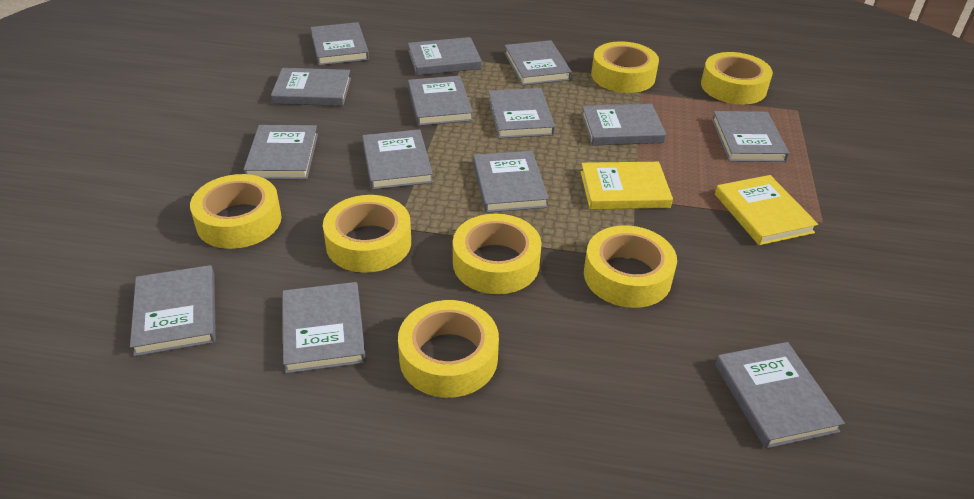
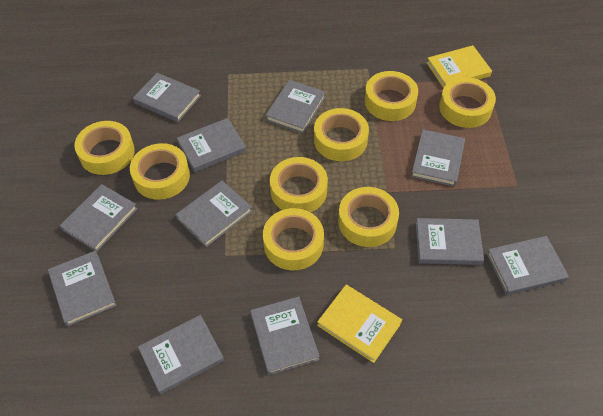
grey book: [130,265,216,357] [243,125,318,179] [271,68,351,106] [283,282,366,374] [310,22,369,66] [362,129,433,190] [408,37,482,75] [408,76,473,126] [473,151,549,213] [488,88,555,138] [504,40,572,85] [581,104,666,146] [712,111,789,162] [715,342,845,449] = 14 -> [48,251,117,326] [60,184,138,252] [133,73,201,122] [138,315,224,395] [176,181,252,247] [177,118,246,172] [250,297,320,375] [265,80,326,133] [411,129,465,187] [416,218,484,265] [487,236,569,295] = 11
yellow tape: [190,174,282,249] [323,195,411,273] [398,300,499,398] [453,214,541,294] [584,225,677,308] [591,41,659,93] [701,52,773,105] = 7 -> [74,121,135,175] [130,143,190,200] [263,208,324,270] [270,157,328,212] [314,108,369,161] [338,187,399,247] [364,71,418,121] [439,77,496,128] = 8

